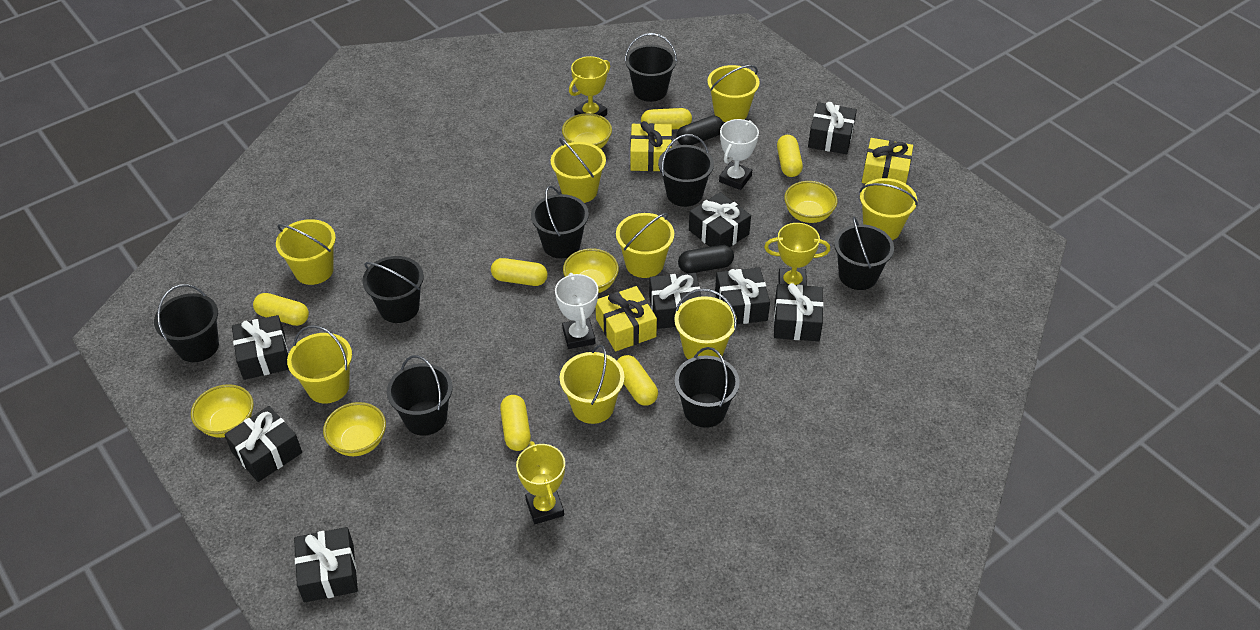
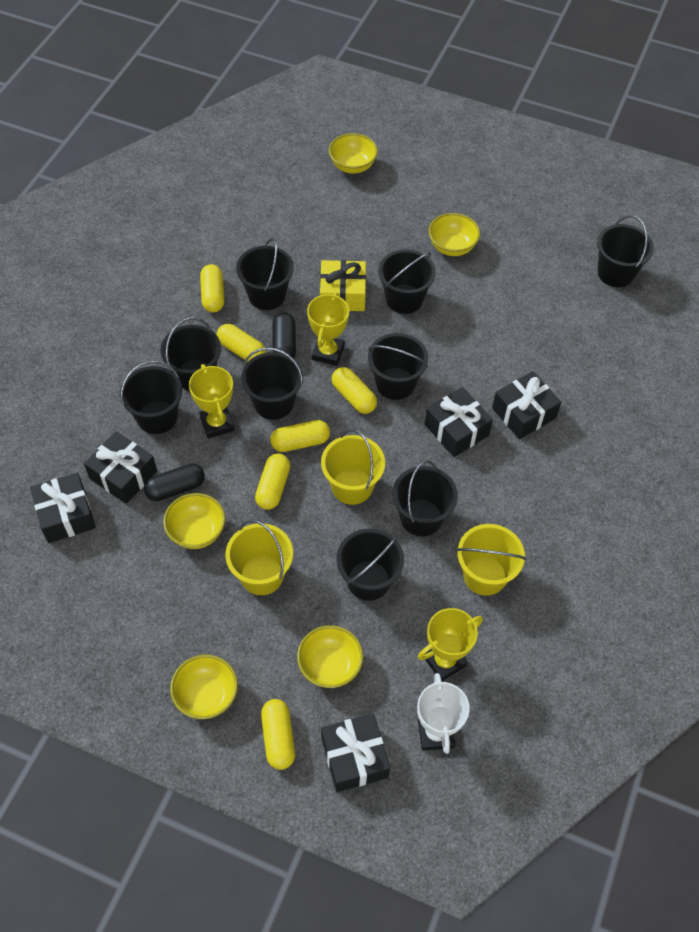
black bucket: [154,284,219,362] [362,256,424,323] [387,355,453,436] [531,186,589,258] [625,33,677,102] [658,134,714,207] [674,347,740,428] [834,217,894,290] = 8 -> [120,361,182,434] [160,317,221,391] [236,238,294,310] [241,347,303,420] [336,529,404,601] [368,333,428,400] [378,249,436,314] [392,460,458,536] [597,215,654,287] = 9
black gift: [224,406,302,482] [232,315,289,380] [294,527,358,602] [649,273,701,329] [689,192,751,247] [715,268,770,324] [774,283,823,341] [808,102,857,154] = 8 -> [30,473,96,543] [84,431,157,504] [321,714,390,792] [425,387,493,457] [492,371,561,439] = 5
white trophy: [555,273,598,349] [719,119,759,190] = 2 -> [417,673,470,754] = 1
yellow bucket: [276,219,336,285] [287,325,352,403] [551,138,606,203] [560,345,624,424] [616,213,674,278] [674,288,737,360] [707,65,760,122] [859,178,918,240] = 8 -> [225,519,293,595] [321,429,385,505] [456,524,526,596] = 3
yellow gift: [596,286,657,351] [630,121,672,171] [862,138,913,184] = 3 -> [320,260,366,311] = 1

